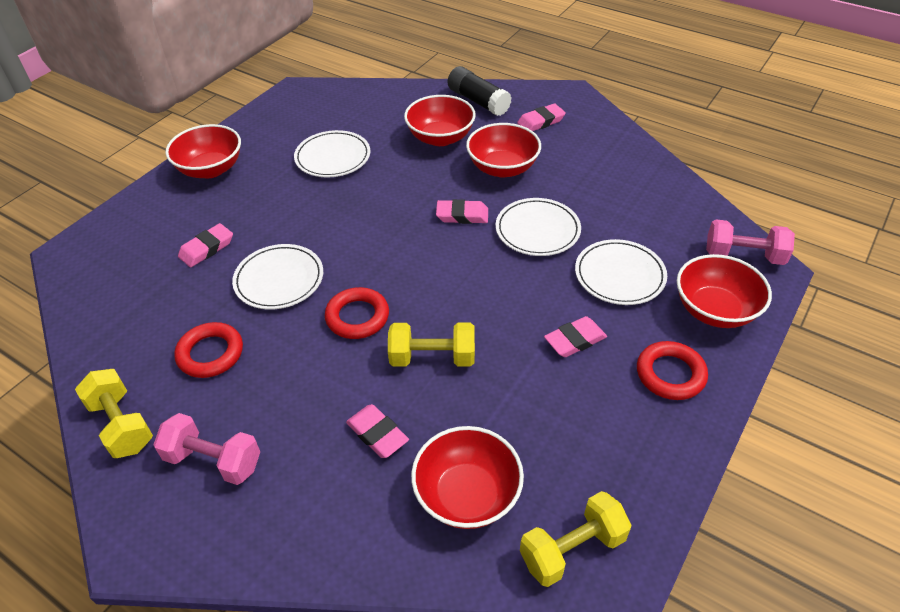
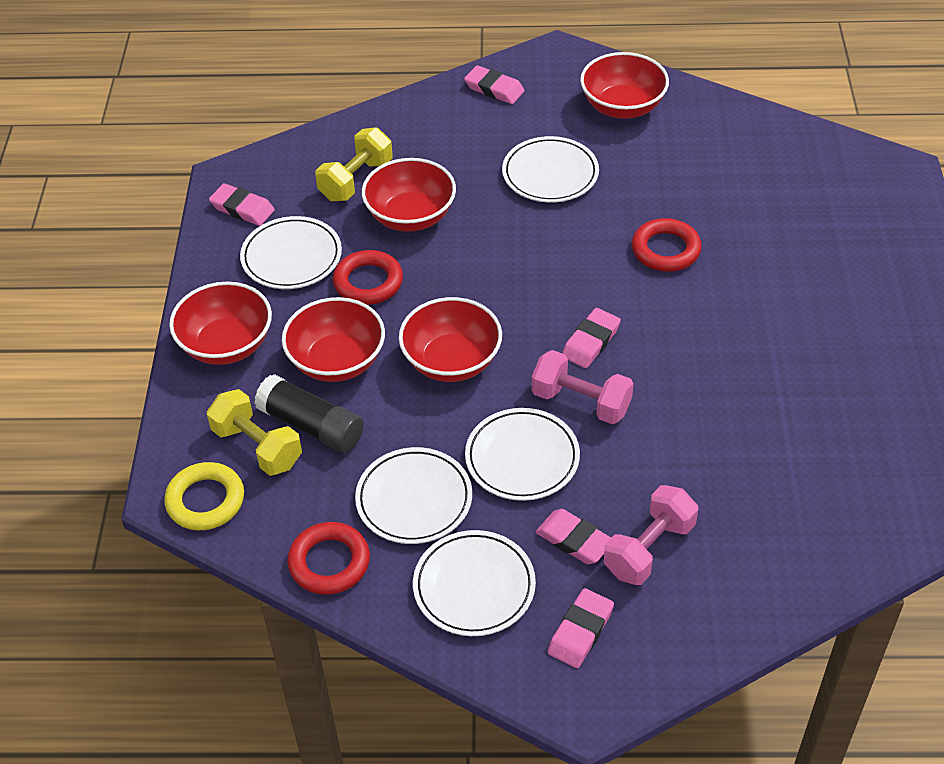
white plate: [232,244,323,310] [294,130,370,177] [496,198,581,256] [575,239,667,305] = 4 -> [240,216,342,289] [355,447,472,544] [413,530,536,636] [465,408,580,501] [502,136,599,203] = 5
yellow dumbbell: [75,369,153,458] [388,323,475,367] [520,491,632,587] = 3 -> [207,389,302,476] [315,127,393,201] = 2
yellow ring: none = 0 -> [164,462,244,530] = 1

